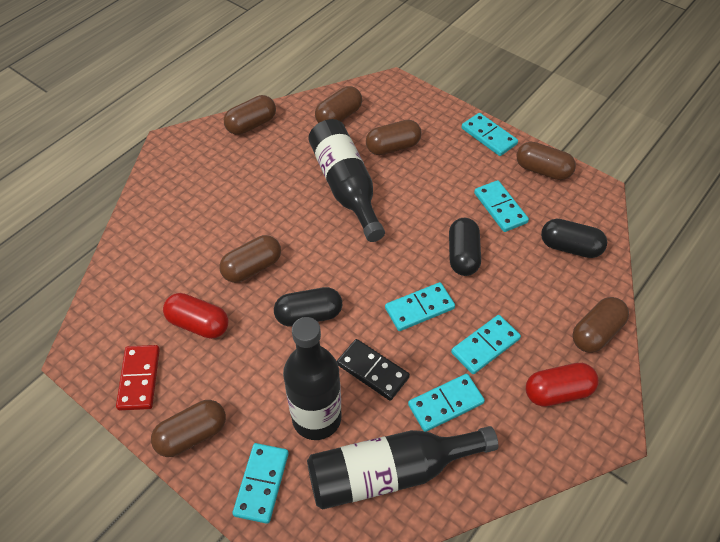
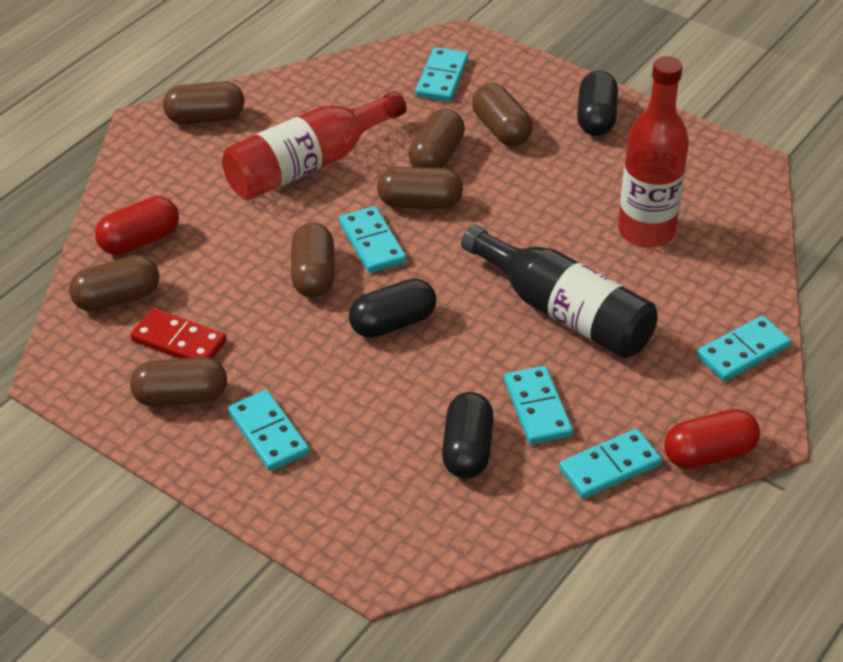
black bottle: [283,317,342,440] [307,426,498,510] [308,119,385,242] = 3 -> [461,225,658,358] = 1
black domino: [337,339,410,401] = 1 -> none = 0
red bottle: none = 0 -> [222,91,407,200] [618,56,689,248] = 2

